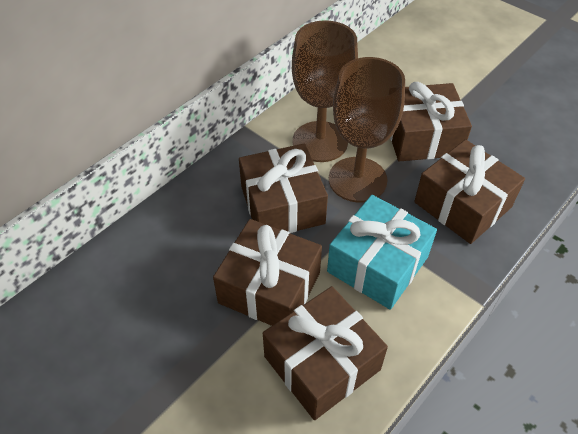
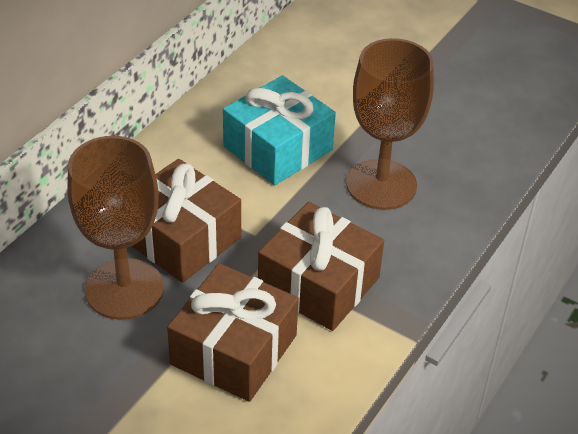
brown gift: [213,219,322,326] [239,144,328,233] [263,286,388,420] [390,82,472,161] [414,140,525,244] = 5 -> [132,159,241,283] [167,263,299,402] [258,202,384,331] = 3

